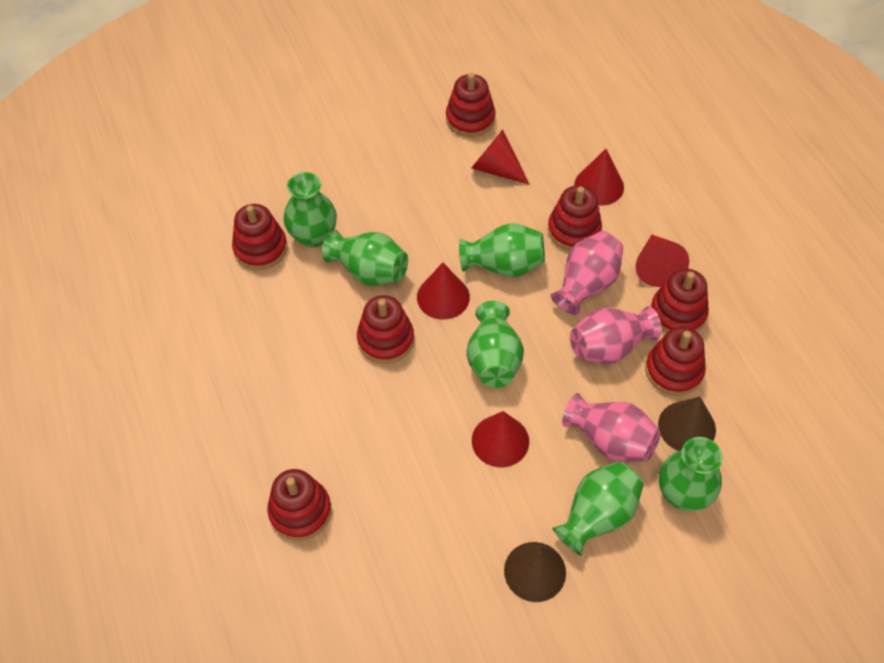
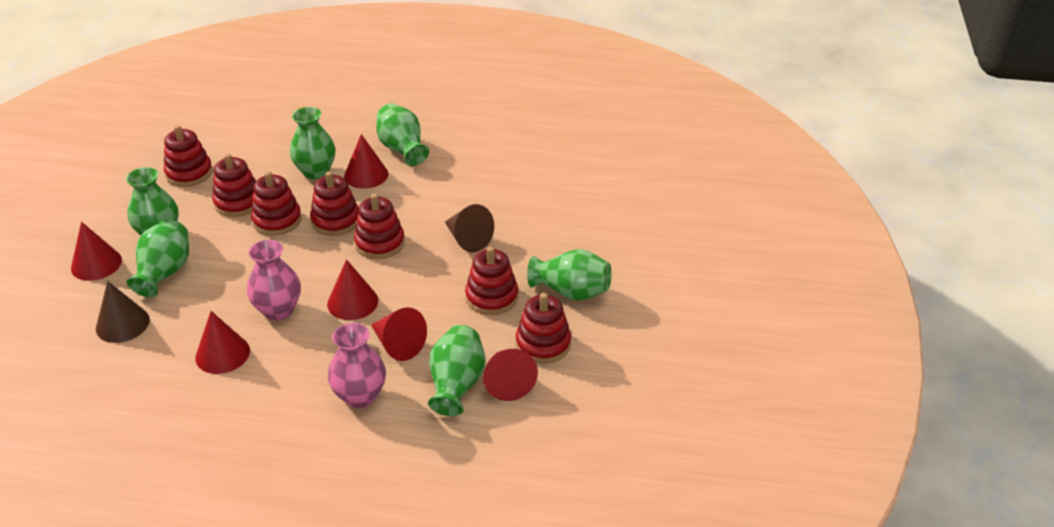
pink vase: [551,231,623,315] [562,393,661,462] [570,306,662,364] = 3 -> [247,240,301,321] [328,323,386,408] = 2
red cone: [417,262,470,320] [472,130,530,185] [472,411,529,467] [574,149,624,206] [635,235,689,287] = 5 -> [71,222,122,281] [195,311,250,374] [327,259,378,320] [344,134,389,189] [371,307,427,361] [483,349,538,401] = 6

